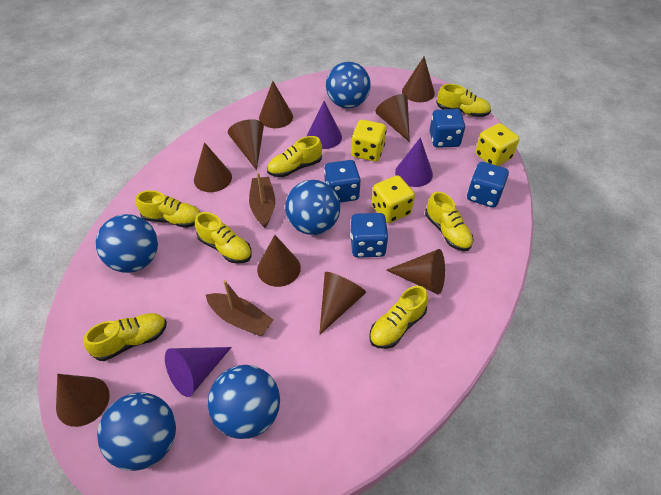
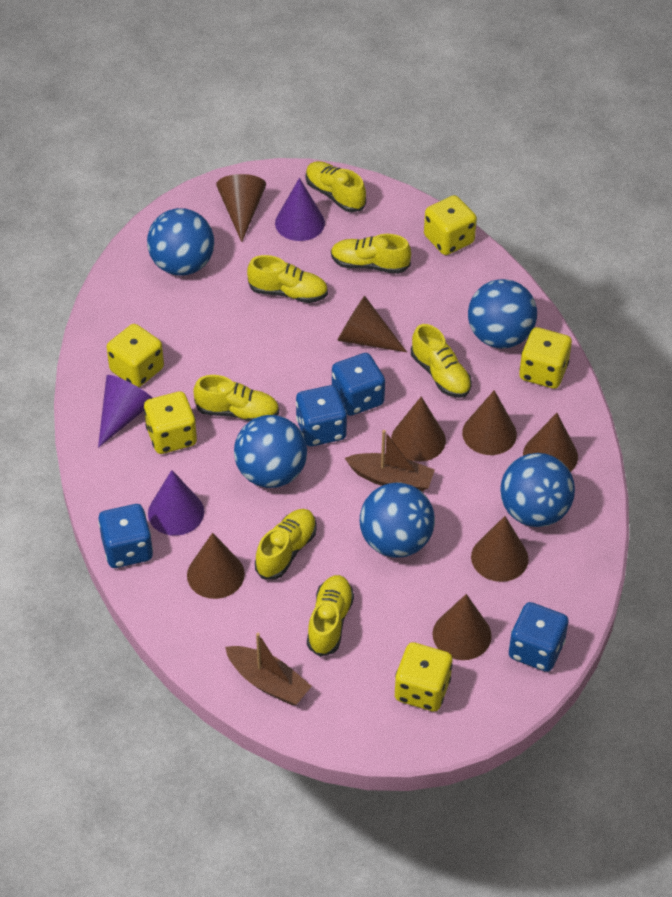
brown cone: [56,374,110,427] [194,142,232,192] [228,119,264,170] [257,235,301,287] [259,81,293,128] [319,272,366,335] [375,94,410,142] [386,249,445,294] [402,57,435,102] = 9 -> [187,533,245,599] [216,174,266,242] [337,296,407,352] [391,396,446,462] [433,594,492,660] [462,390,517,455] [471,516,528,582] [523,413,578,472] = 8
yellow dice: [351,120,386,162] [372,175,415,223] [475,123,519,166] = 3 -> [107,324,164,387] [144,391,197,454] [395,642,453,711] [424,195,477,255] [519,327,572,389] = 5

